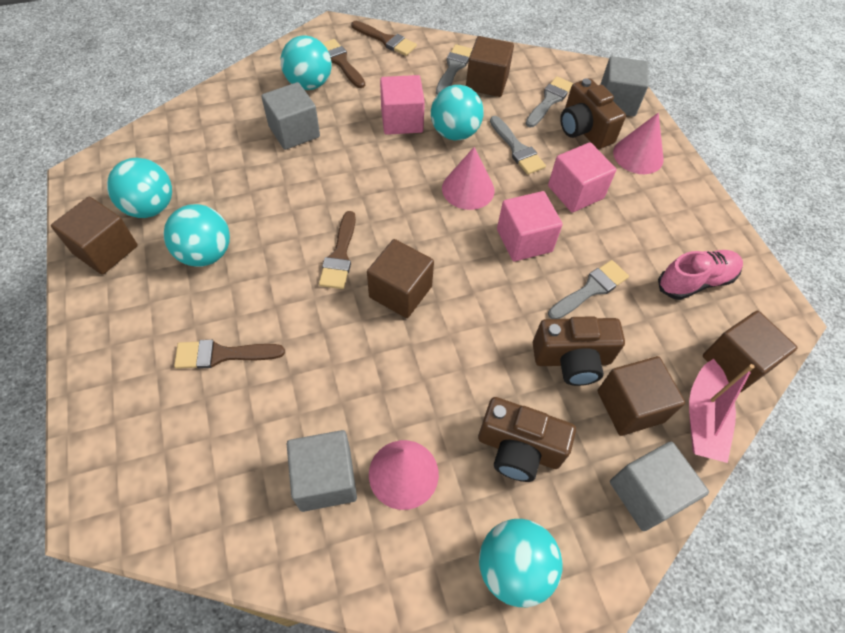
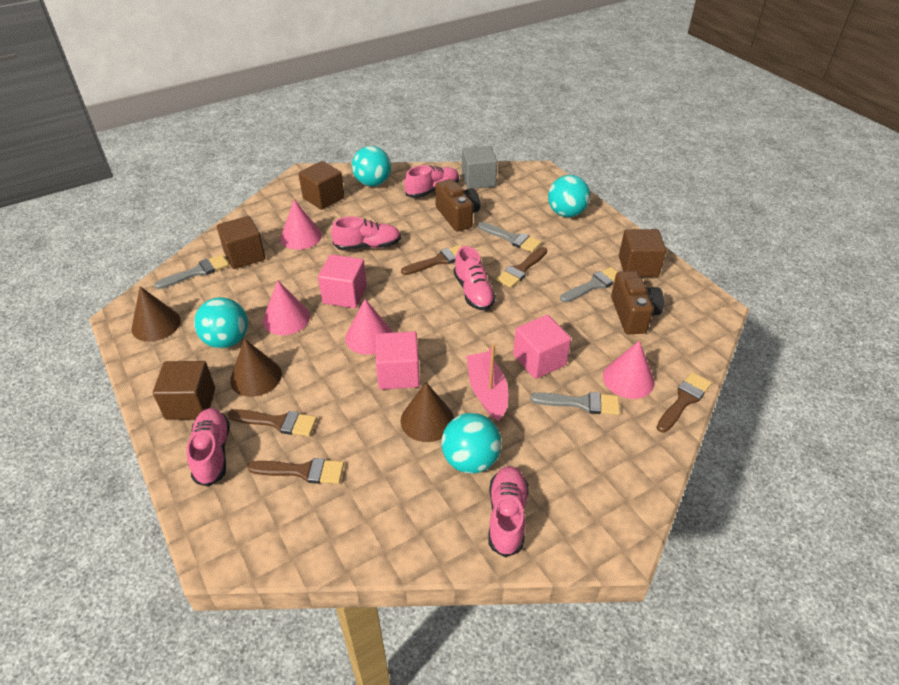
brown brush: [174,340,285,369] [319,211,356,289] [323,39,365,88] [351,21,417,56] = 4 -> [227,409,317,437] [247,458,344,484] [401,245,462,275] [496,247,547,288] [656,372,712,433] = 5
brown camera: [478,397,576,482] [533,316,625,386] [560,78,626,149] = 3 -> [435,179,481,232] [611,271,664,335] = 2
brown cone: none = 0 -> [132,286,181,342] [230,339,282,397] [401,382,454,442] = 3
brown cube: [51,197,138,275] [367,239,434,318] [466,36,514,97] [598,356,685,436] [703,311,798,392] = 5 -> [153,361,215,420] [217,216,266,269] [298,161,345,210] [619,229,666,277] = 4
grey cube: [261,82,320,150] [287,430,357,512] [600,56,648,117] [610,442,709,531] = 4 -> [462,146,497,189] = 1
pink cone: [369,440,439,510] [442,147,494,210] [613,113,664,174] = 3 -> [263,280,310,335] [280,200,322,250] [345,299,393,355] [603,341,655,399] = 4
pink shoe: [658,250,743,300] = 1 -> [186,408,230,487] [331,216,401,251] [404,165,459,198] [454,246,496,311] [489,466,529,558] = 5
turquoise ball: [107,158,172,218] [163,204,230,267] [281,35,332,90] [431,85,484,140] [479,519,563,607] = 5 -> [194,297,248,348] [352,146,391,186] [441,413,501,474] [548,175,590,217] = 4

